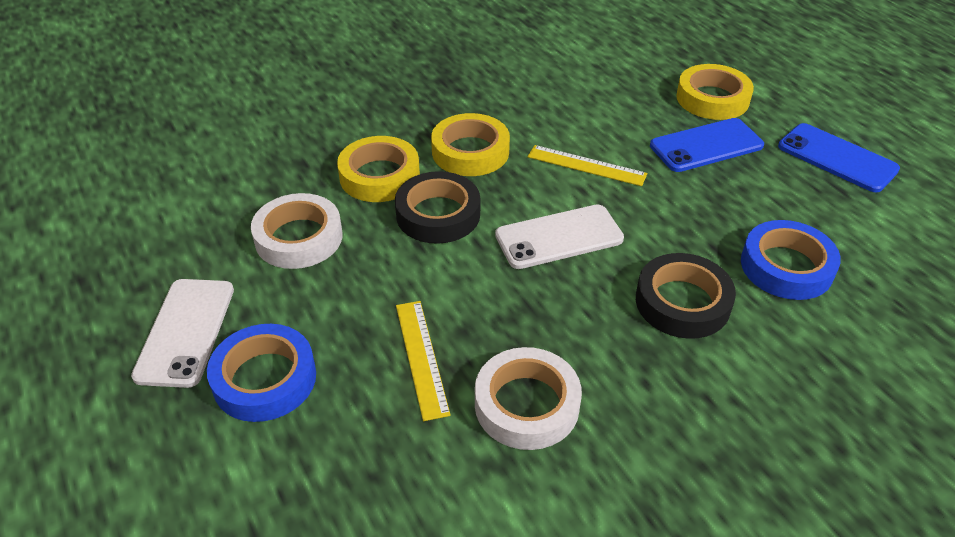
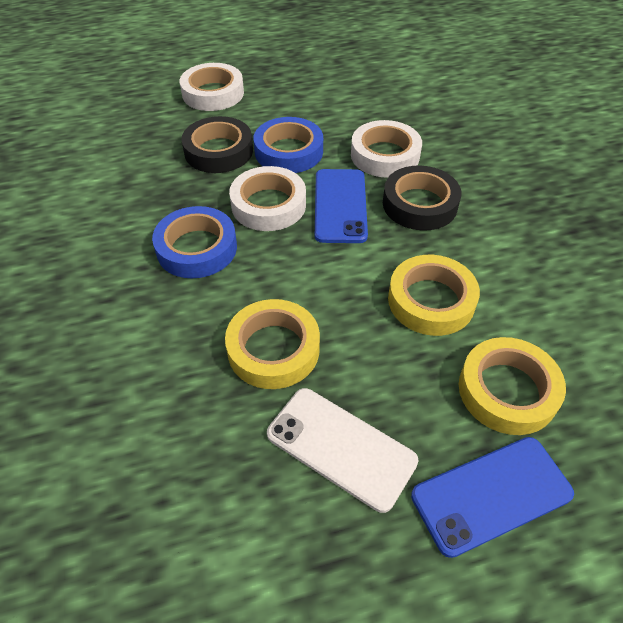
white phone: [131,279,234,388] [495,204,624,269] = 2 -> [267,388,418,513] = 1
white tape: [251,193,343,269] [475,347,582,450] = 2 -> [180,63,244,111] [229,166,306,231] [351,120,422,178] = 3
yellow ruler: [396,301,451,421] [528,145,647,186] = 2 -> none = 0

